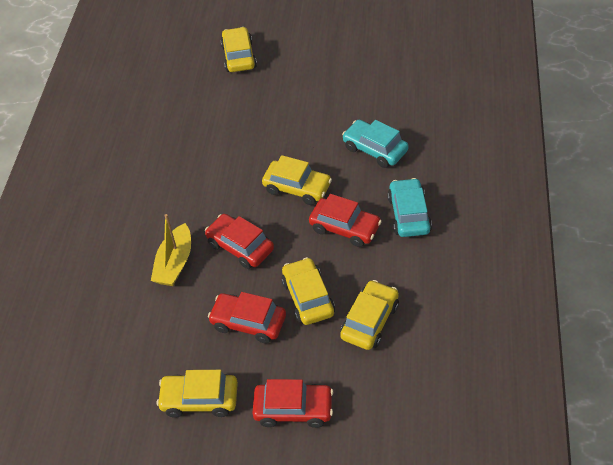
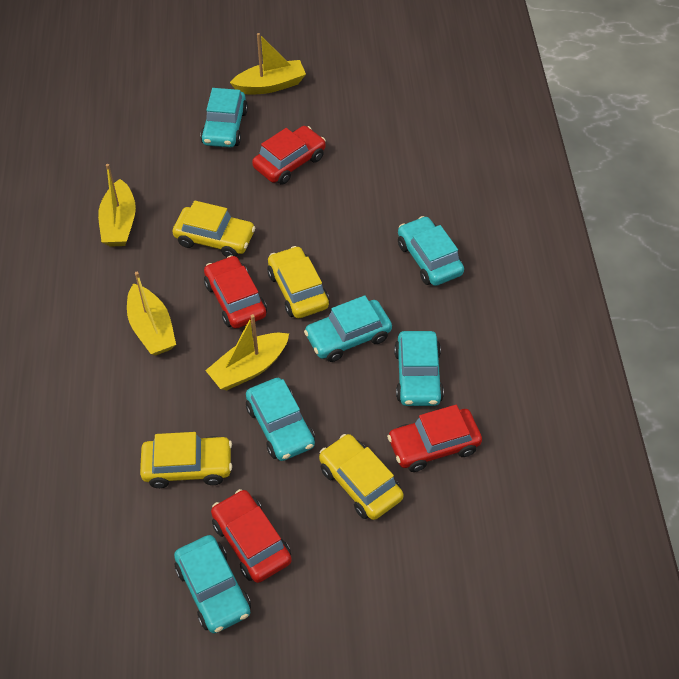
turquoise car: [342,120,409,168] [387,178,432,237] = 2 -> [174,535,251,633] [200,88,248,148] [246,378,315,461] [304,295,392,362] [394,331,444,406] [398,216,464,286] = 6
yellow boat: [151,214,191,286] = 1 -> [98,164,136,247] [127,272,176,356] [205,314,289,390] [230,33,306,94] = 4
yellow car: [157,370,238,418] [220,27,257,72] [262,155,332,205] [281,257,335,325] [340,280,399,350] = 5 -> [140,432,232,488] [173,201,256,257] [267,246,329,318] [319,434,404,520] = 4

